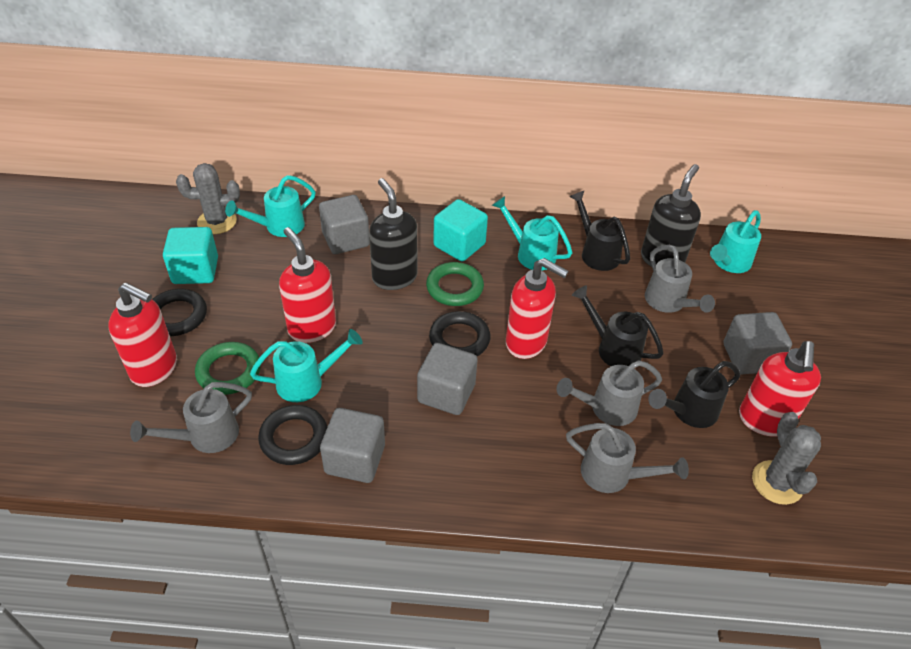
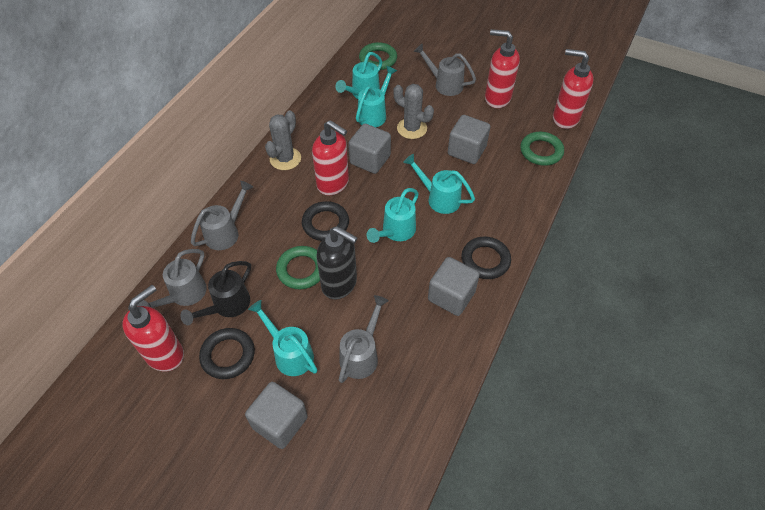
black soap dispenser: [369,178,417,290] [641,164,701,267] = 2 -> [316,226,357,300] = 1
black watering can: [569,191,630,271] [572,285,664,366] [648,361,740,428] = 3 -> [180,261,251,325] = 1
green ring: [195,342,261,395] [426,262,484,306] = 2 -> [276,246,320,289] [359,42,397,70] [520,132,564,166] = 3
turquoise cube: [163,227,218,284] [433,199,488,261] = 2 -> none = 0
turquoise watering can: [225,175,316,237] [250,329,363,402] [492,196,572,270] [710,210,761,273] = 4 -> [248,300,318,376] [335,52,382,99] [356,66,397,127] [367,188,419,243] [403,154,475,214] = 5

